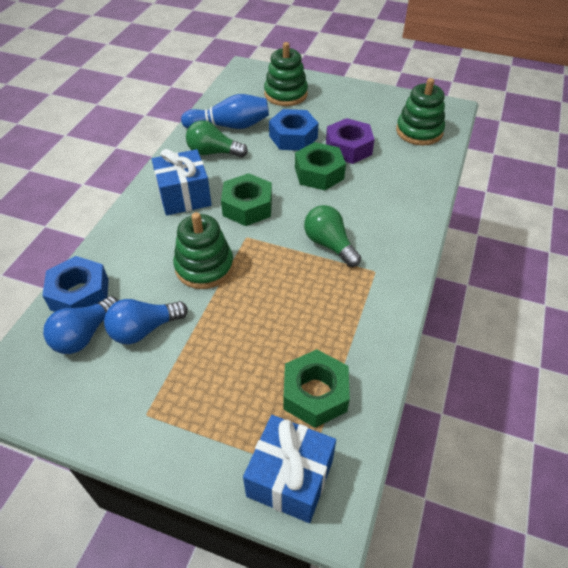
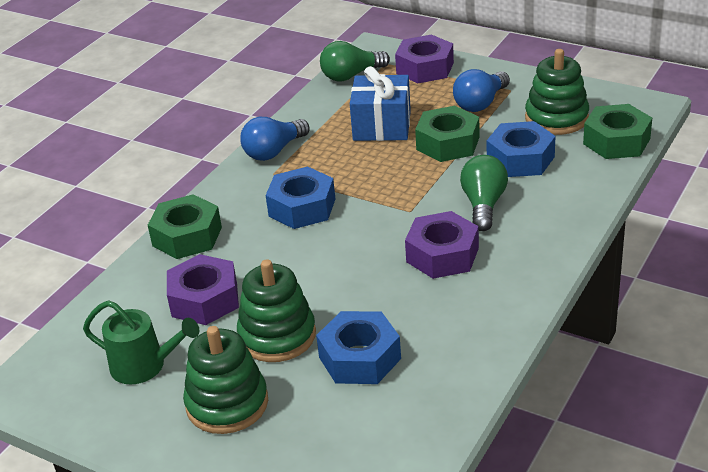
blue bowling pin: [181,94,269,129] = 1 -> none = 0
blue gift: [152,149,212,216] [243,415,336,523] = 2 -> [350,66,411,141] = 1
blue nut: [42,256,108,312] [269,109,319,151] = 2 -> [266,167,335,229] [316,311,401,384] [487,121,556,177] = 3
green watering can: none = 0 -> [83,300,200,384] = 1
purple nut: [326,118,375,164] = 1 -> [167,254,239,325] [395,35,454,83] [405,211,479,279] = 3

